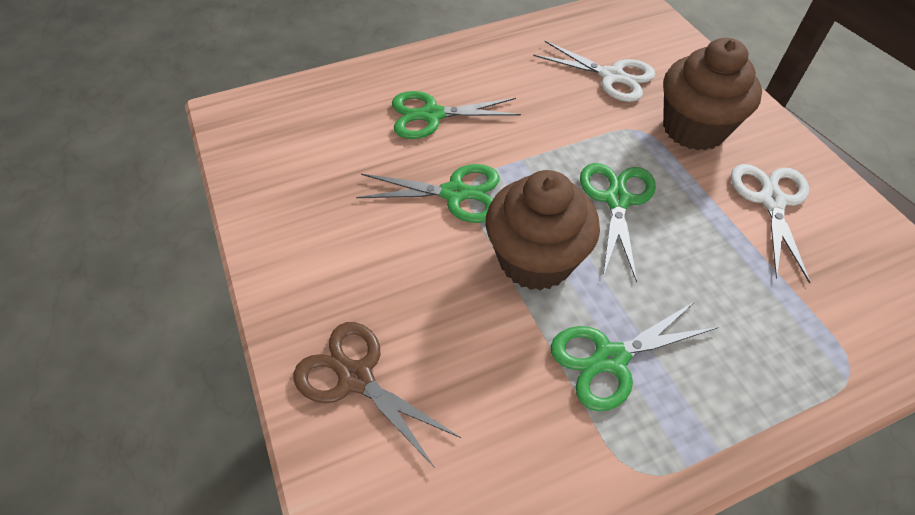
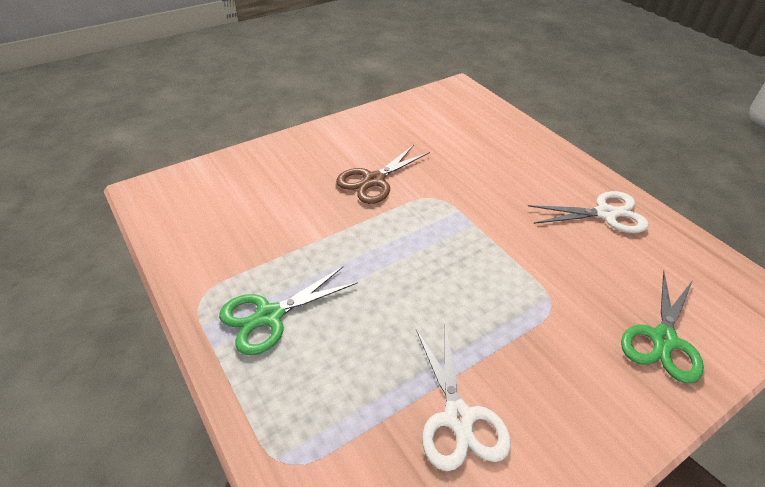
brown cupcake: [486,170,600,291] [663,38,762,151] = 2 -> none = 0
green scissors: [356,164,500,223] [392,91,521,139] [551,301,719,411] [580,163,656,282] = 4 -> [219,267,358,355] [621,271,704,384] = 2

